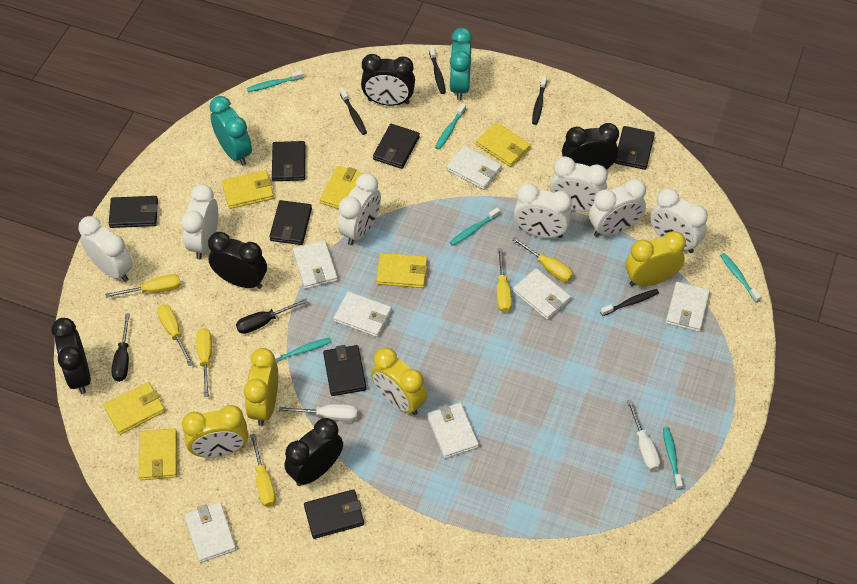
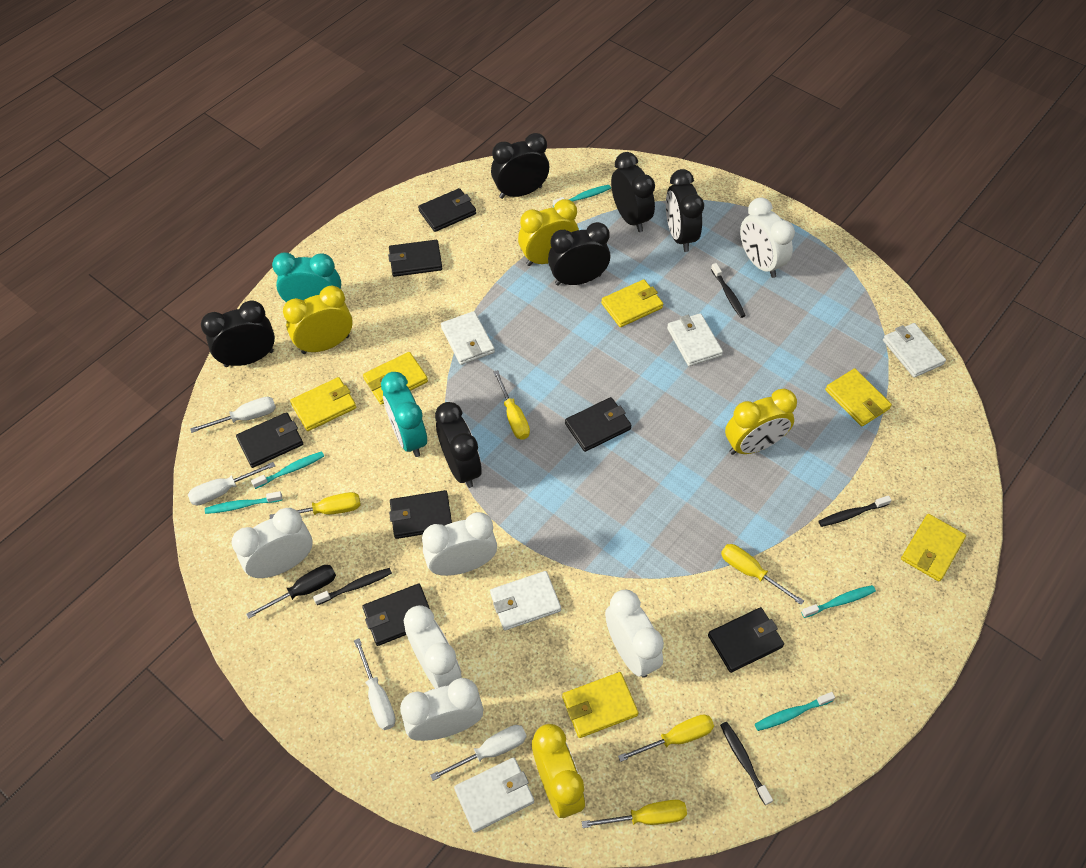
black clock: [51,318,91,394] [208,232,267,289] [284,418,343,486] [361,54,415,106] [562,123,619,170] = 5 -> [201,300,275,367] [435,402,482,488] [491,133,549,199] [548,222,610,286] [611,152,655,232] [666,169,704,252] = 6
black screwdriver: [111,314,130,382] [236,299,308,334] = 2 -> [246,565,336,619] = 1
turquoise toothbrush: [247,70,304,92] [274,337,332,363] [435,103,466,150] [450,207,500,246] [663,427,683,490] [720,253,761,302] = 6 -> [205,491,283,514] [251,451,324,489] [553,185,611,207] [755,692,835,731] [801,585,876,618] = 5
white clock: [79,216,133,282] [181,184,218,259] [338,173,381,245] [514,183,572,238] [550,156,608,212] [589,178,646,237] [650,188,708,253] = 7 -> [232,508,312,578] [400,678,484,741] [403,605,462,688] [422,512,497,576] [605,590,664,678] [740,198,795,278] = 6
white screwdriver: [279,404,358,421] [627,400,660,471] = 2 -> [188,462,275,505] [190,397,276,433] [354,638,396,730] [430,725,527,781] = 4
white wallet: [185,502,236,563] [293,240,338,289] [334,292,392,337] [427,403,479,459] [446,146,502,190] [513,268,571,320] [666,282,710,332] = 7 -> [441,311,495,365] [454,757,534,833] [490,571,561,630] [667,313,723,366] [883,323,946,378] = 5
yellow screwdriver: [105,274,181,298] [157,305,193,366] [196,328,212,397] [250,434,276,507] [497,248,512,313] [512,237,573,282] = 6 -> [270,492,360,519] [493,370,530,440] [582,800,687,828] [618,714,714,762] [721,544,804,605] = 5

